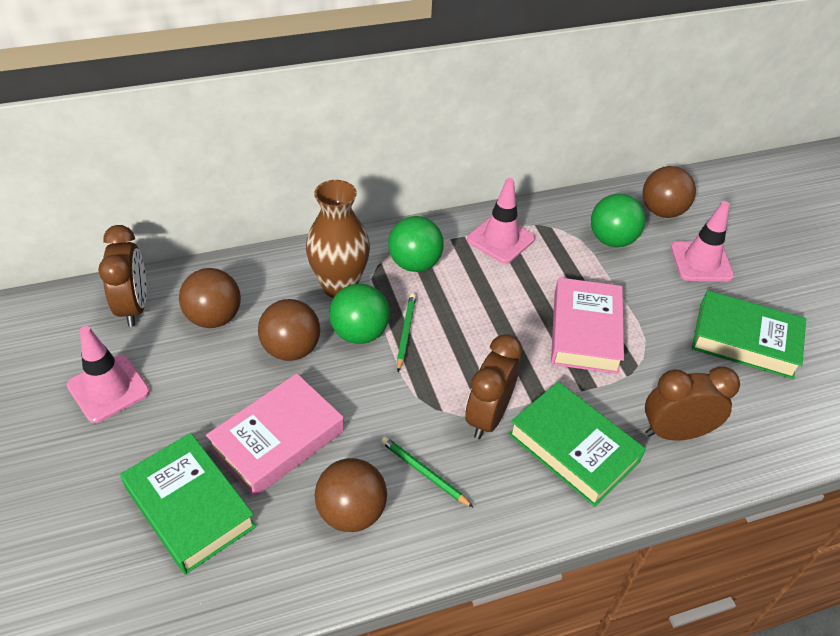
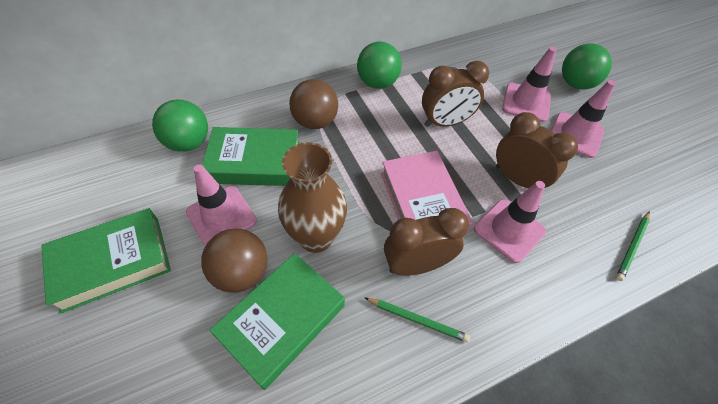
brown ball: [179,268,241,328] [258,299,320,361] [315,458,387,532] [643,166,696,218] = 4 -> [201,228,268,293] [289,79,338,129] = 2
pink book: [206,373,344,497] [551,277,624,374] = 2 -> [381,151,473,234] = 1
pink traffic cone: [67,326,150,423] [467,178,535,264] [671,201,734,282] = 3 -> [186,165,257,246] [474,181,546,263] [502,47,557,122] [551,80,616,158] = 4

